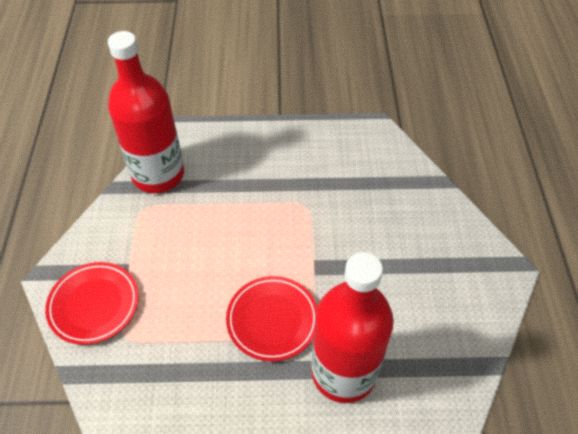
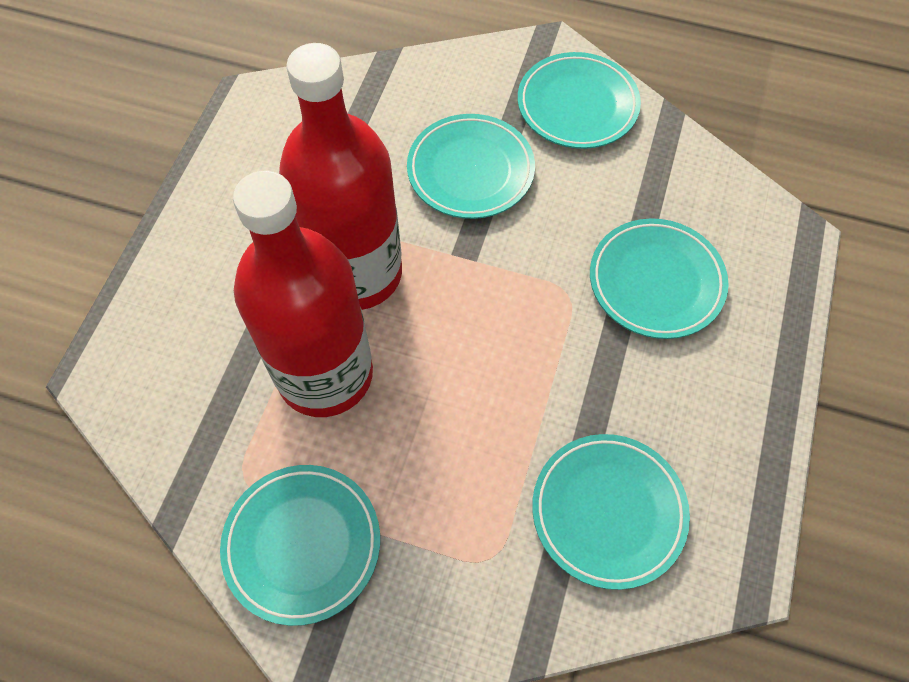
red plate: [45,262,139,345] [226,276,317,361] = 2 -> none = 0
turquoise plate: none = 0 -> [220,465,380,626] [407,114,535,219] [518,52,641,149] [532,434,690,590] [590,218,729,339] = 5

